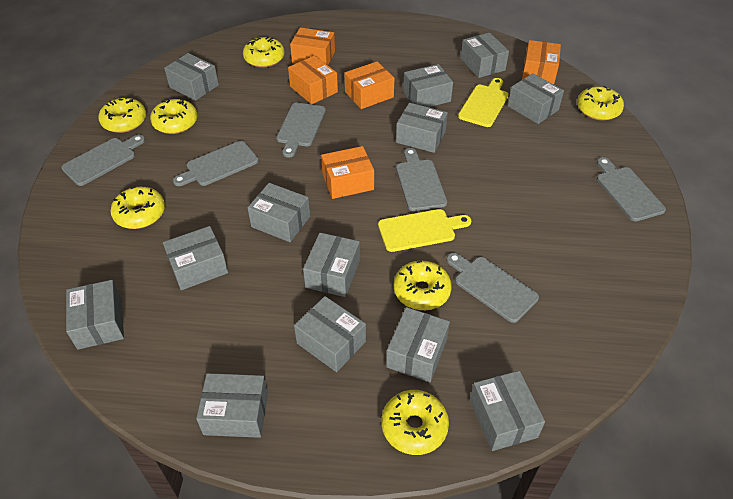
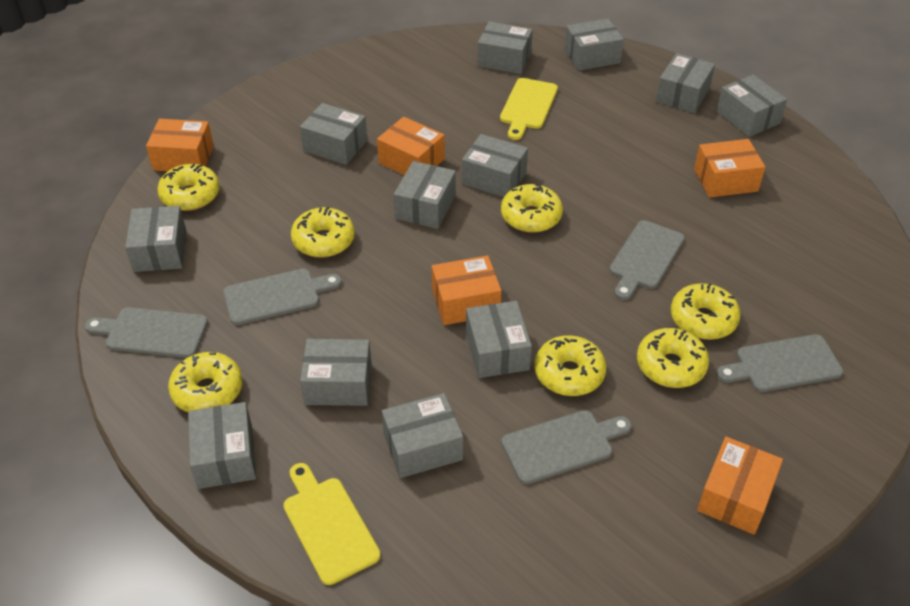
grey box: [66,280,124,350] [163,226,228,290] [164,53,219,101] [196,373,268,438] [248,183,310,242] [294,296,366,372] [303,233,360,297] [386,307,450,382] [396,103,448,153] [403,64,453,107] [461,33,509,78] [470,371,545,451] [508,73,564,124] = 13 -> [125,206,186,272] [188,402,256,489] [300,103,367,165] [300,339,372,406] [382,393,463,478] [394,161,456,229] [462,134,528,197] [466,301,532,378] [477,21,533,74] [564,18,624,71] [656,53,715,113] [717,75,787,137] = 12
grey cutting board: [61,135,145,186] [173,141,259,186] [277,103,326,158] [396,148,447,211] [446,253,539,323] [597,157,666,221] = 6 -> [85,307,208,358] [223,269,342,325] [501,410,632,484] [609,220,685,300] [716,334,843,392] = 5

